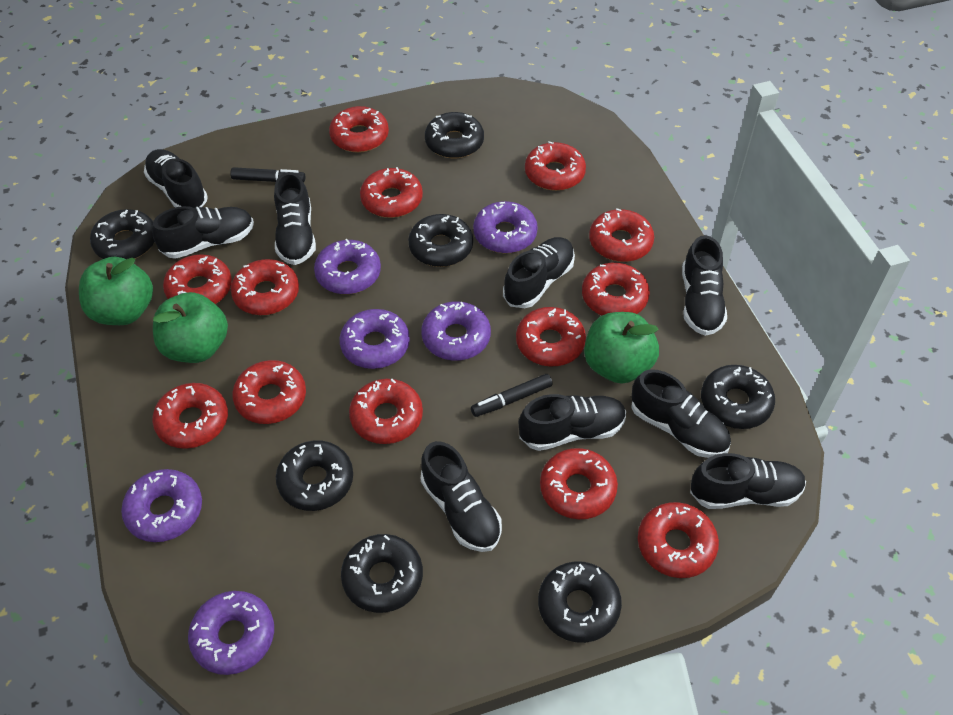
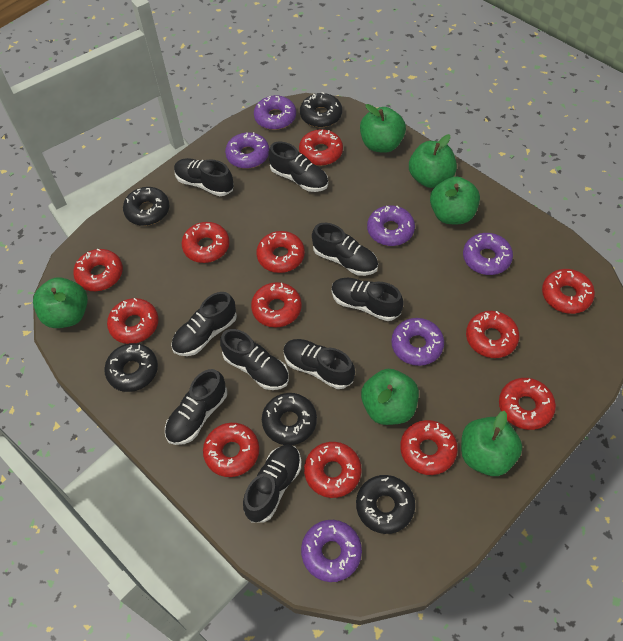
black donut: [90,209,155,259] [276,440,353,511] [341,534,423,613] [408,214,473,267] [425,112,484,158] [538,561,622,643] [701,365,775,429] = 7 -> [104,343,158,392] [123,187,169,226] [262,393,317,445] [300,92,342,127] [356,475,415,534] = 5
black marker: [230,167,305,182] [471,374,553,417] = 2 -> none = 0
green apple: [79,257,153,325] [153,292,228,363] [584,312,659,384] = 3 -> [33,277,88,328] [360,104,406,153] [361,369,419,425] [409,134,457,188] [430,176,480,224] [461,411,522,476] = 6
red donut: [152,383,228,449] [163,254,232,304] [231,259,299,315] [232,360,306,424] [329,106,389,153] [349,379,423,444] [360,167,423,218] [516,307,586,366] [525,142,586,191] [540,448,618,519] [582,263,650,316] [589,208,654,262] [638,502,719,578] = 13 -> [73,249,123,291] [107,298,159,344] [182,222,230,263] [203,423,259,477] [251,282,302,328] [256,231,305,273] [299,129,343,166] [304,442,362,498] [400,420,458,475] [466,311,519,358] [499,378,556,430] [542,269,595,314] = 12

